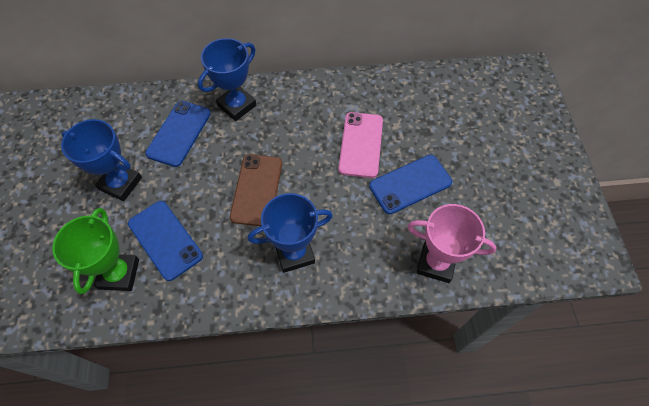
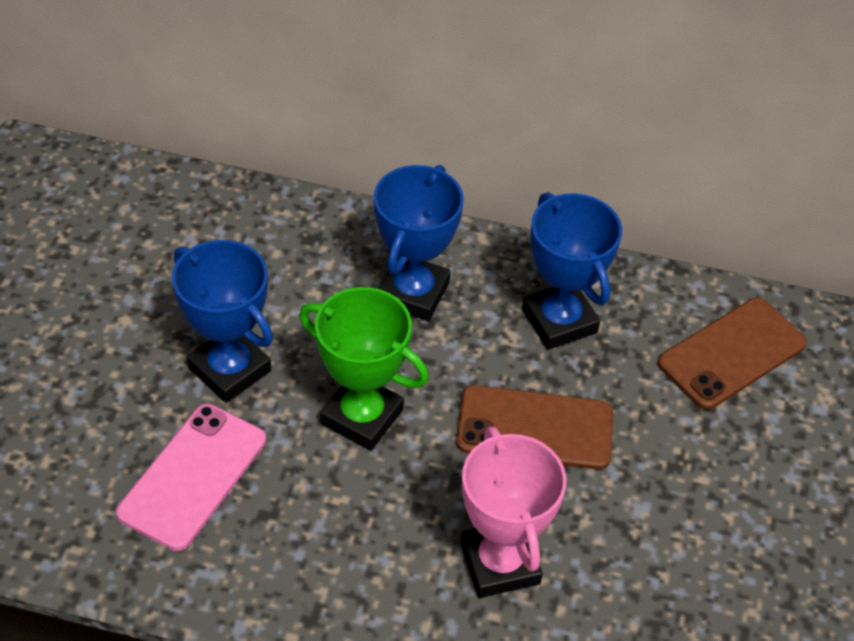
blue phone: [128,201,203,281] [145,101,211,167] [369,155,452,214] = 3 -> none = 0
brown phone: [230,154,282,226] = 1 -> [456,385,613,470] [658,298,807,410] = 2

